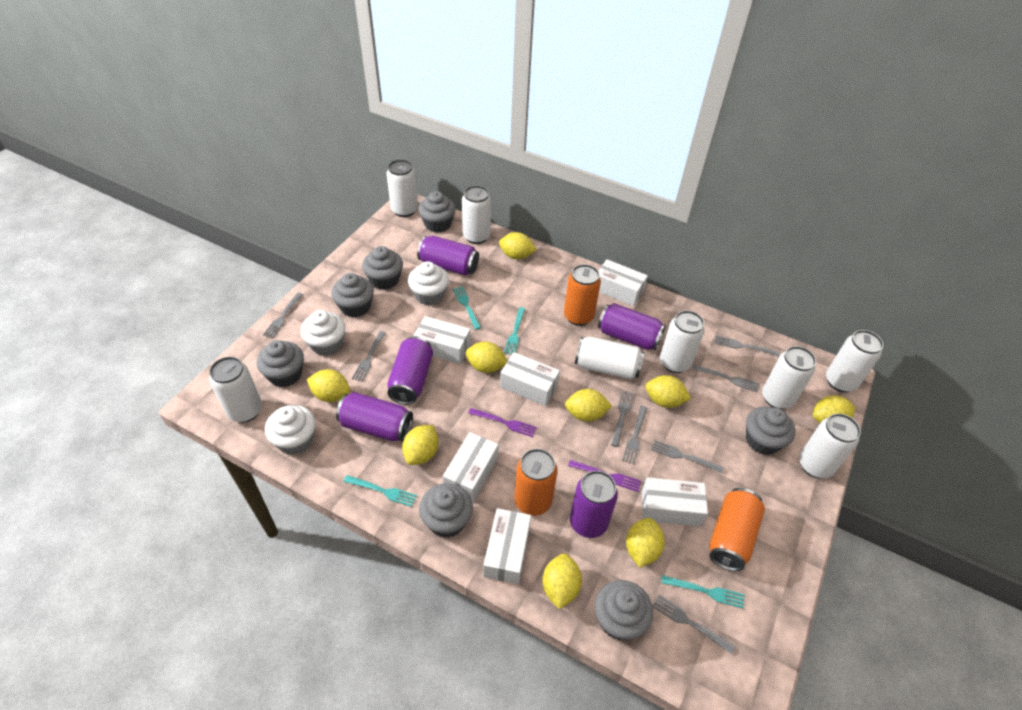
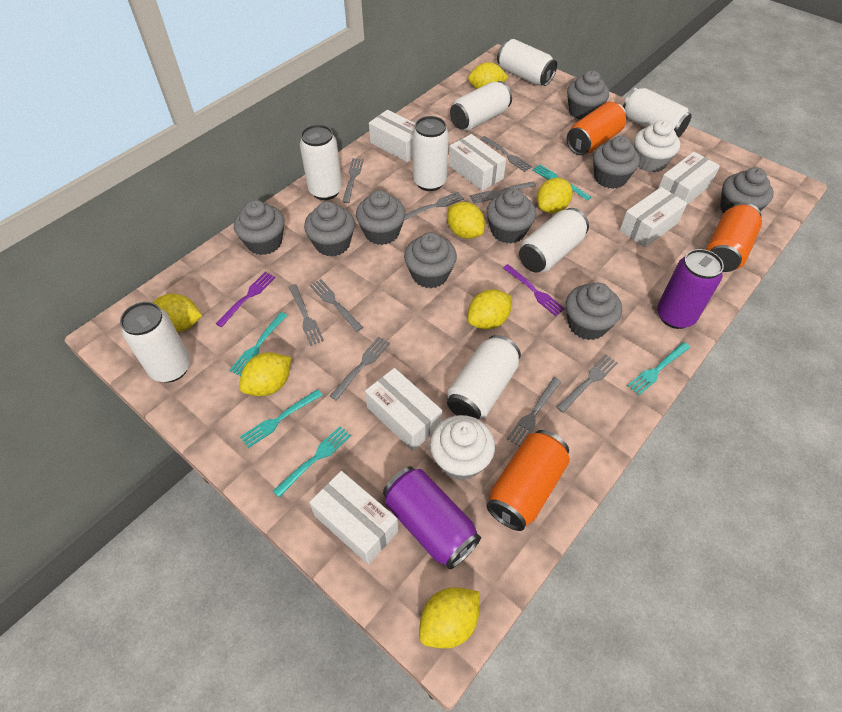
grey cupcake: [257,340,304,387] [331,273,374,317] [362,246,403,290] [418,191,456,233] [419,483,473,538] [595,580,653,640] [746,406,795,455] = 7 -> [234,200,285,255] [304,201,355,257] [356,190,405,245] [404,232,457,288] [486,189,536,243] [566,283,622,340] [567,70,609,120] [593,136,640,189] [720,167,774,213] = 9
grey fork: [263,293,303,338] [352,331,386,382] [611,390,634,447] [622,405,647,464] [651,440,724,473] [653,595,735,654] [693,365,759,392] [715,335,780,357] = 8 -> [289,284,324,346] [310,279,363,332] [330,337,390,401] [342,158,364,203] [404,192,464,220] [469,182,536,204] [481,136,533,172] [507,377,562,447] [556,355,618,413] = 9
purple can: [336,392,413,441] [387,336,433,405] [417,236,479,276] [570,471,618,538] [598,303,666,350] = 5 -> [383,466,481,570] [657,249,724,329] = 2
turquoise fork: [343,475,417,507] [453,286,481,330] [504,307,525,355] [661,575,744,609] = 4 -> [229,312,287,376] [240,389,322,448] [273,426,351,497] [532,164,591,200] [627,342,690,395] = 5
white cupcake: [265,405,316,455] [301,310,346,356] [408,261,449,305] = 3 -> [430,415,495,480] [634,120,680,172] = 2
yellow lemon: [307,369,350,402] [402,425,439,465] [465,342,507,373] [499,232,536,259] [542,553,582,610] [565,389,612,422] [626,518,665,568] [645,375,691,408] [813,395,855,423] = 9 -> [153,294,202,332] [239,352,291,396] [419,587,479,649] [447,202,485,239] [467,289,511,330] [468,62,508,89] [536,178,573,214] = 7

